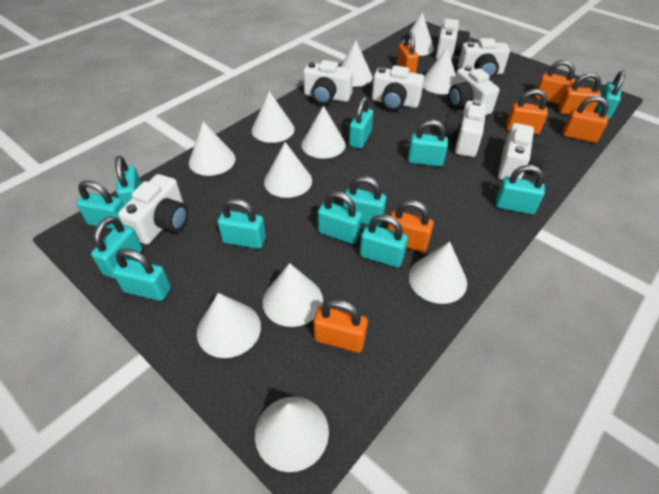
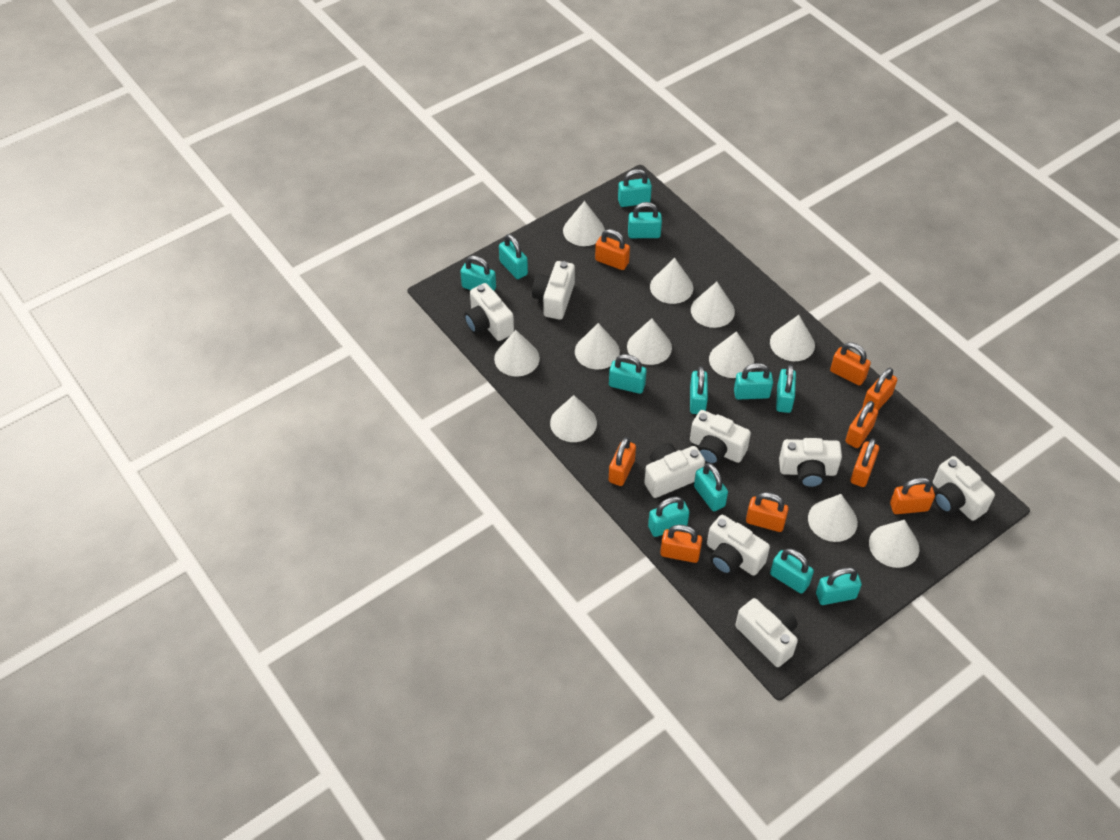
orange padlock: [314,299,368,353] [387,200,434,252] [397,31,419,73] [506,89,548,135] [535,60,575,104] [558,73,601,115] [563,96,609,143] = 7 -> [595,229,630,270] [609,437,636,486] [660,525,702,563] [746,492,789,532] [830,342,871,386] [845,401,878,448] [851,438,879,487] [863,368,897,410] [890,478,935,514] = 9

